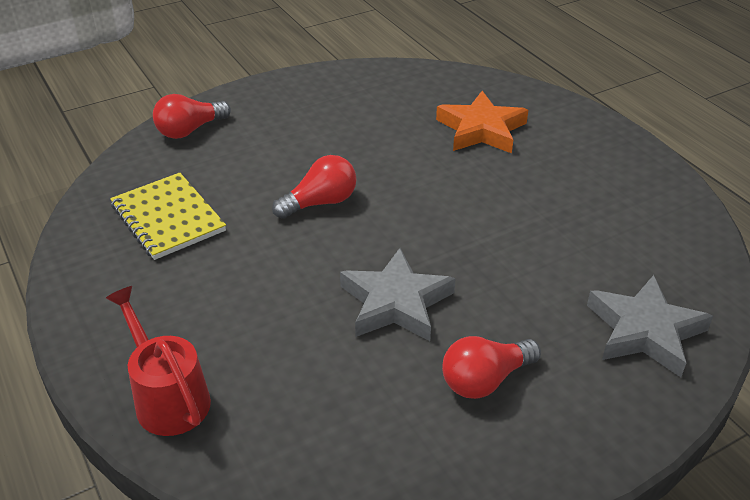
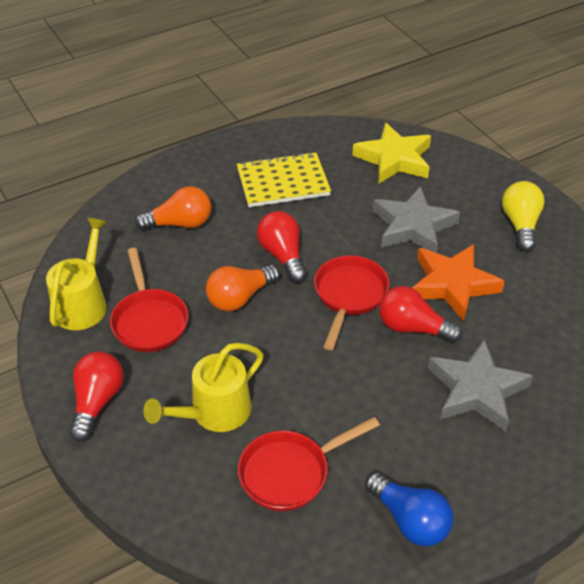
blue light bulb: none = 0 -> [365,472,453,546] = 1
orange light bulb: none = 0 -> [135,186,211,230] [206,265,280,311] = 2
red pan: none = 0 -> [110,248,189,352] [238,417,380,511] [314,255,390,350] = 3
red watering can: [106,286,211,436] = 1 -> none = 0
yellow light bulb: none = 0 -> [502,181,545,252] = 1
yellow star: none = 0 -> [352,123,431,184] = 1
yellow watering can: none = 0 -> [46,218,107,330] [143,343,263,432] = 2

